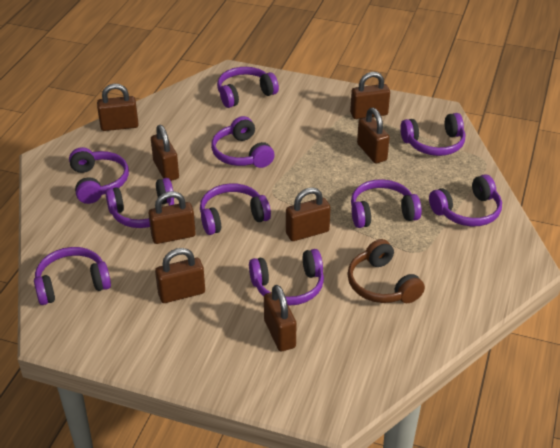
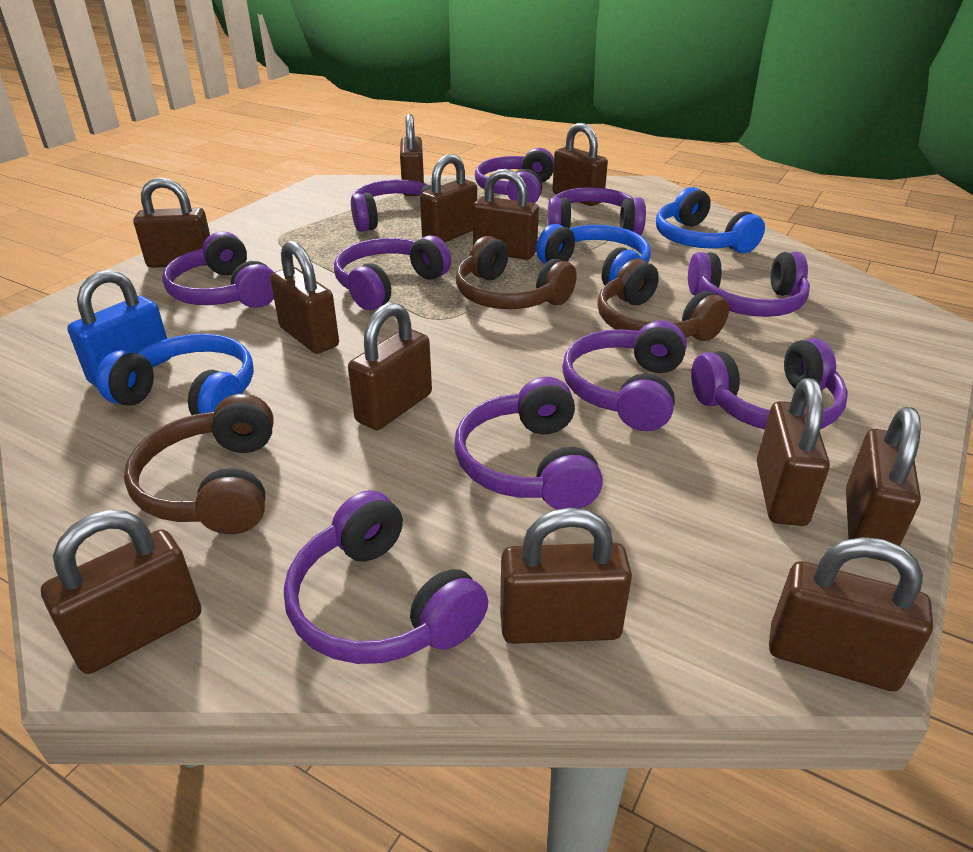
blue headphones: none = 0 -> [96,334,254,415] [536,224,651,285] [656,187,765,253] = 3
blue padlock: none = 0 -> [67,270,171,387] = 1
brown headphones: [347,239,425,303] = 1 -> [124,394,274,534] [456,236,577,309] [597,259,729,341] = 3
brown padlock: [97,84,139,131] [148,191,196,244] [151,125,179,181] [155,248,205,303] [264,285,296,351] [286,188,331,241] [350,72,390,119] [357,108,390,163] = 8 -> [41,510,201,674] [133,177,210,268] [270,241,339,354] [348,302,432,430] [400,114,424,196] [420,154,477,243] [473,169,539,260] [500,508,632,644] [552,123,608,206] [757,378,830,526] [769,537,933,691] [846,407,921,561] = 12

